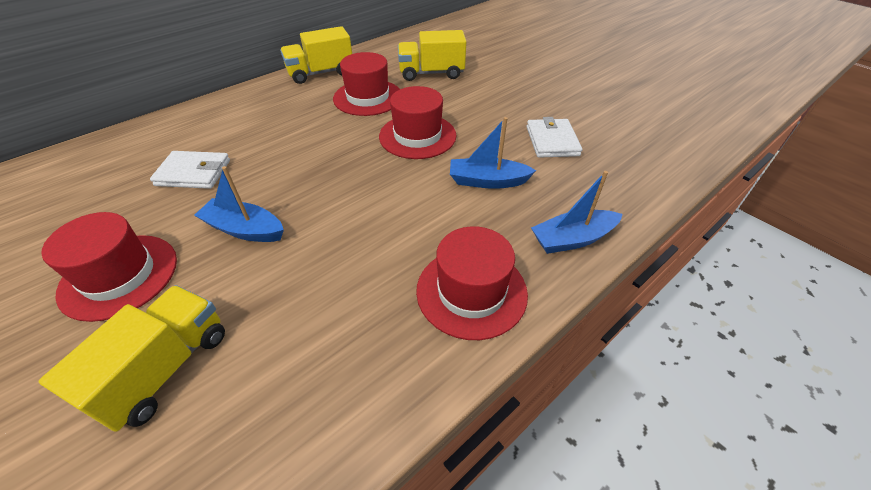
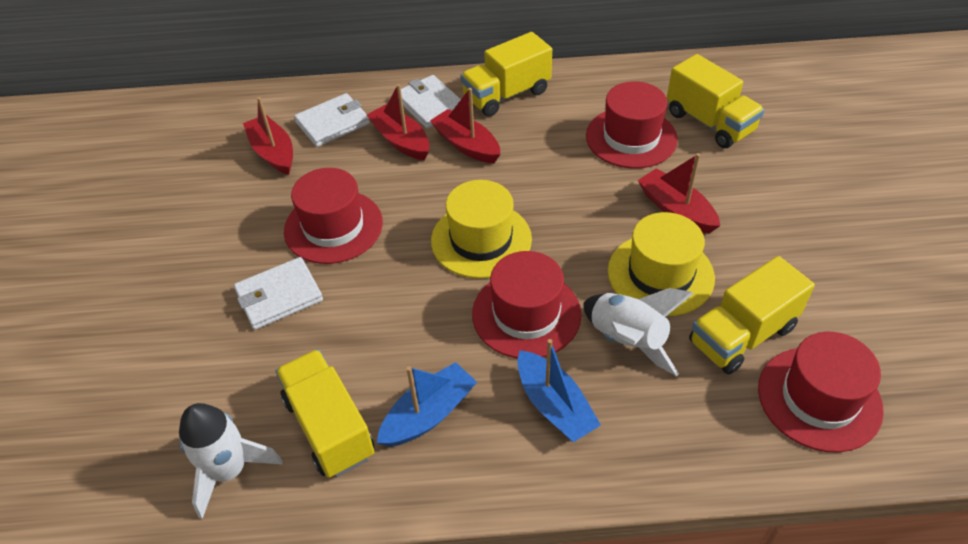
blue boat: [194,166,284,242] [450,117,536,189] [531,171,623,254] = 3 -> [377,362,477,447] [517,339,601,442] = 2
red boat: none = 0 -> [243,97,293,175] [367,84,429,160] [430,88,500,163] [638,153,720,233] = 4
white rocket: none = 0 -> [179,403,283,519] [584,288,693,376] = 2
white wallet: [150,151,230,189] [527,117,582,158] = 2 -> [234,257,323,330] [294,93,370,147] [401,75,461,129] = 3
yellow hat: none = 0 -> [431,180,532,279] [608,212,715,316] = 2
yellow truck: [39,285,225,432] [280,26,352,84] [398,30,466,81] = 3 -> [275,349,374,478] [460,32,552,117] [667,54,764,148] [689,256,815,374] = 4

